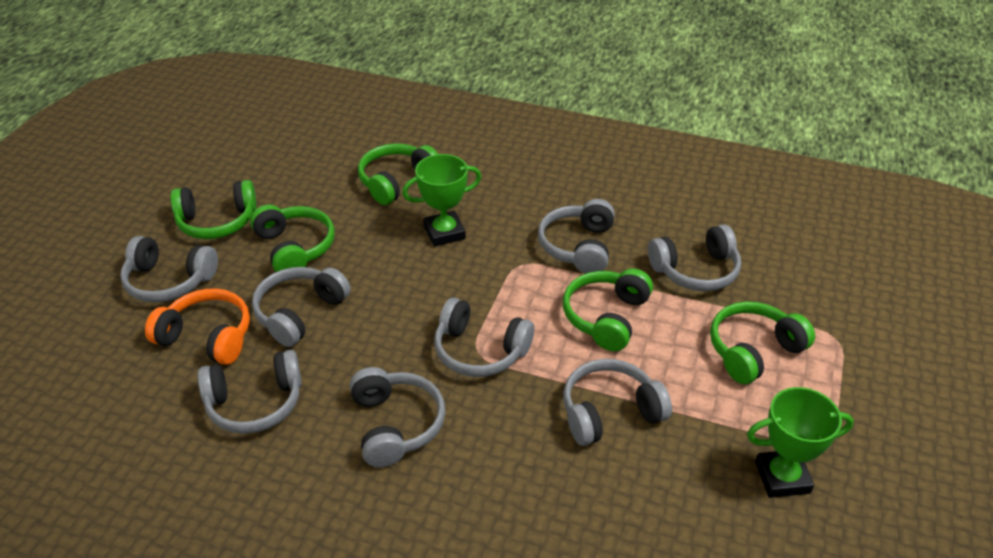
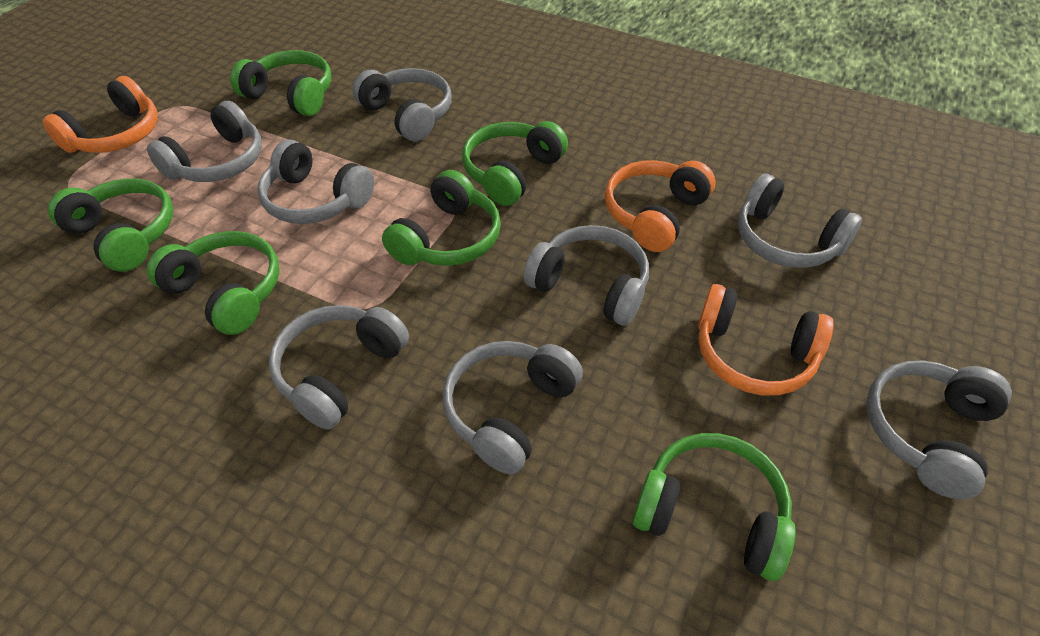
green headphones: [171,180,256,239] [250,204,335,272] [358,143,438,205] [563,268,653,351] [710,302,815,384] = 5 -> [48,178,173,272] [147,231,280,335] [230,50,332,116] [382,170,501,266] [462,121,568,206] [633,433,796,581] = 6
green trophy: [402,154,481,247] [747,387,854,498] = 2 -> none = 0
orange headphones: [145,288,250,365] = 1 -> [42,76,158,153] [605,160,715,252] [698,284,834,395] = 3

